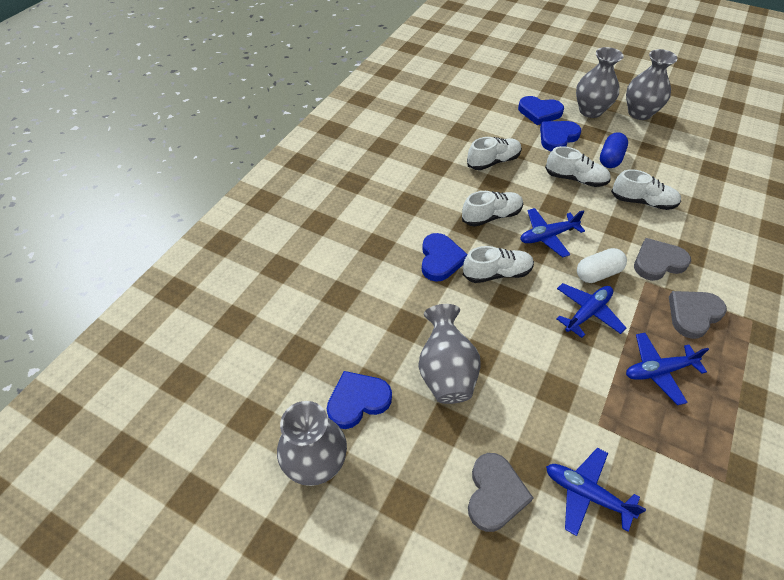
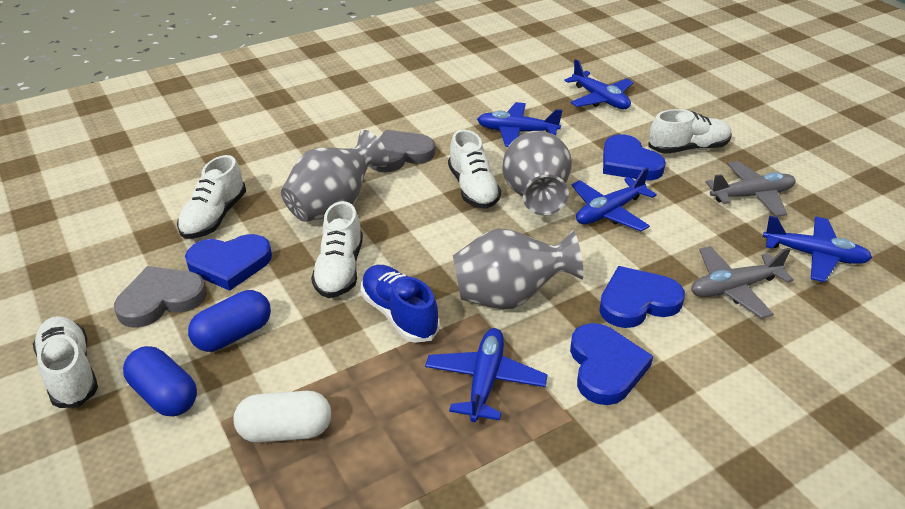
blue capsule: [600,132,628,168] = 1 -> [123,346,197,416] [188,290,271,352] = 2
blue plane: [520,208,585,257] [546,448,646,536] [556,283,626,338] [626,333,709,405] = 4 -> [425,328,548,422] [477,102,562,147] [564,59,634,109] [572,168,657,231] [763,215,872,282] = 5
blue shoe: none = 0 -> [361,265,440,343] = 1
grey heart: [468,453,533,532] [634,238,691,281] [669,291,727,339] = 3 -> [114,266,207,328] [369,130,435,173] = 2
grey plane: none = 0 -> [691,246,794,319] [705,161,795,217] = 2
grey vase: [277,401,347,486] [418,304,481,404] [576,47,624,118] [626,49,678,120] = 4 -> [281,130,389,222] [453,228,584,309] [503,131,572,215] = 3

